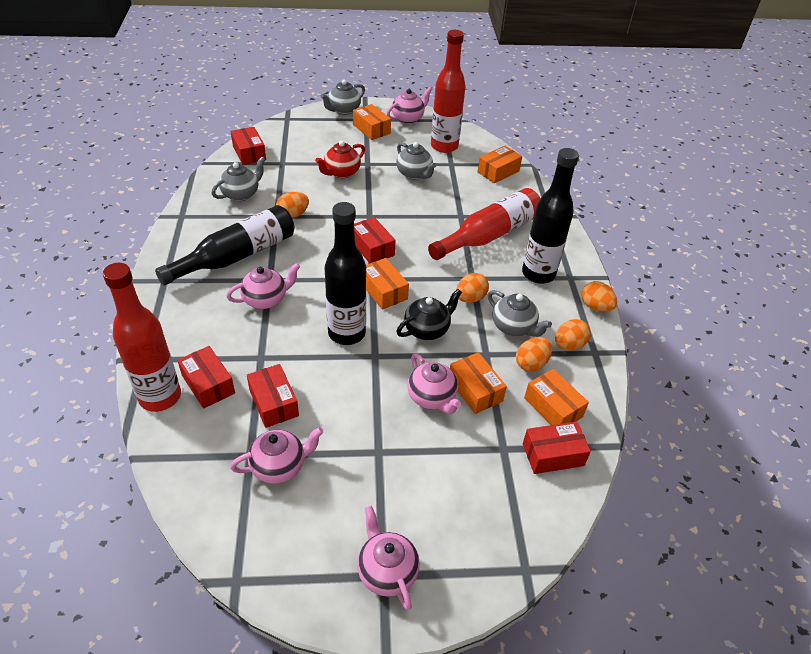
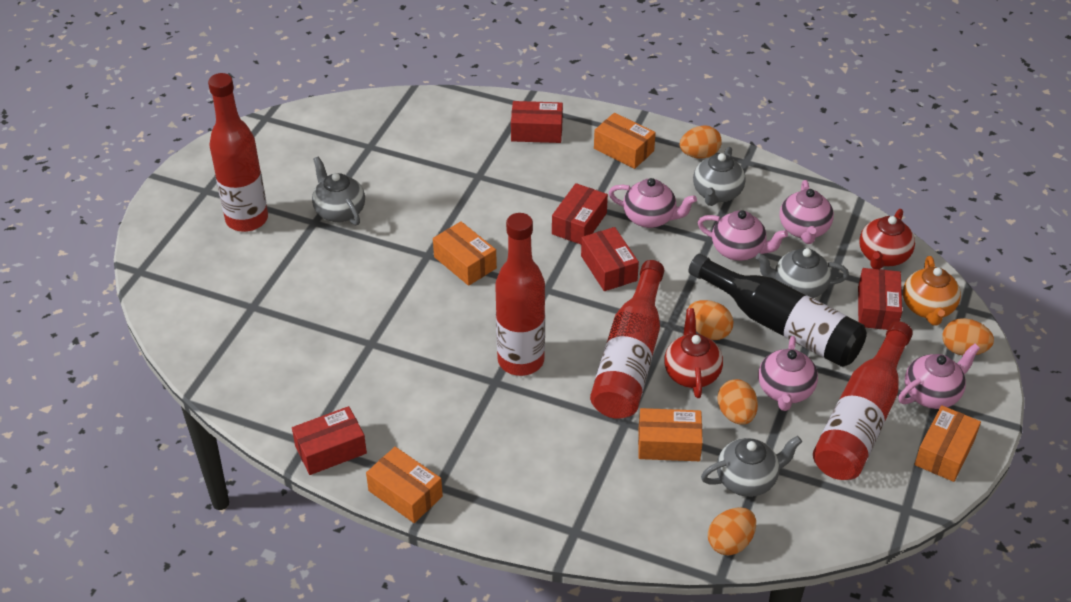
black bottle: [155,205,294,286] [325,202,366,345] [522,148,579,284] = 3 -> [688,254,867,367] = 1
black teapot: [396,289,462,340] = 1 -> none = 0
orange teapot: none = 0 -> [903,256,961,325] = 1
red bottle: [103,263,181,412] [428,188,541,260] [431,30,466,153] = 3 -> [208,73,268,232] [495,213,545,376] [590,260,664,419] [813,321,913,480] = 4
red teapot: [315,141,365,178] = 1 -> [664,308,723,398] [860,209,915,269] = 2

